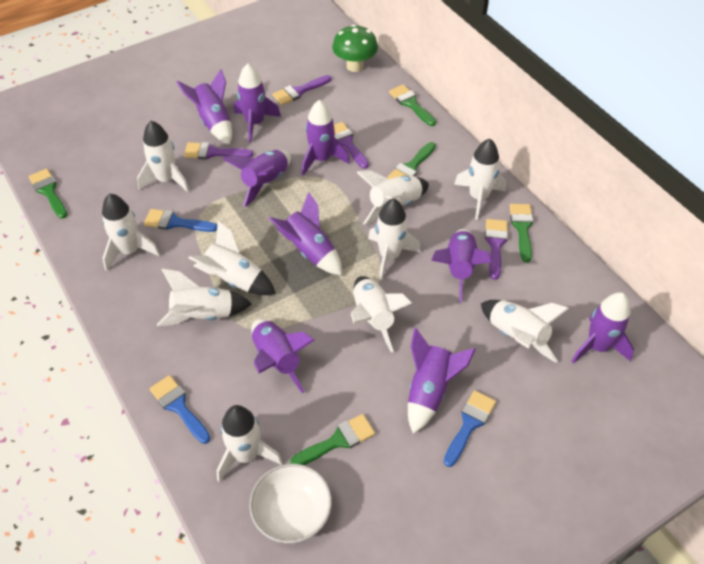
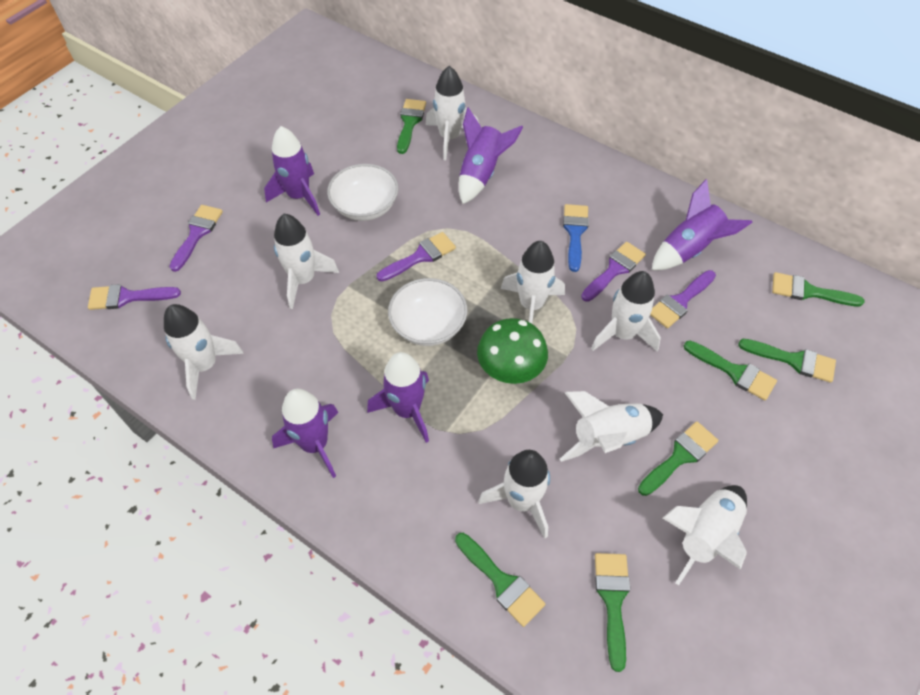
blue brush: [144,209,217,232] [150,375,210,444] [444,390,496,467] = 3 -> [563,204,589,272] = 1
green brush: [28,169,67,219] [290,414,375,465] [387,142,436,179] [389,84,436,126] [510,204,533,262] = 5 -> [397,99,426,154] [455,533,545,627] [595,553,630,672] [638,421,718,496] [684,341,777,400] [738,339,836,383] [772,272,864,306] = 7
purple brush: [184,142,253,160] [272,75,331,105] [334,122,369,169] [485,219,508,280] = 4 -> [88,284,181,310] [169,205,223,272] [377,232,456,281] [581,242,646,302] [650,270,716,328] = 5
purple rocket: [176,69,232,144] [223,150,291,207] [234,63,281,143] [251,319,315,394] [269,192,342,275] [302,100,350,176] [408,328,476,434] [431,229,492,302] [571,292,634,363] = 9 -> [264,126,320,216] [272,389,339,478] [367,352,429,443] [459,107,523,204] [652,179,753,270] = 5
white bowl: [249,464,332,543] = 1 -> [327,164,398,221] [388,278,467,346] = 2
white rocket: [102,193,160,271] [137,121,190,192] [157,269,252,326] [189,221,276,295] [217,405,283,482] [351,276,412,352] [356,170,429,225] [368,198,420,280] [454,139,506,220] [481,300,569,363] = 10 -> [164,304,244,400] [274,214,339,309] [426,66,479,160] [479,450,550,539] [501,241,565,324] [560,391,663,462] [591,271,661,352] [663,485,747,585] = 8

